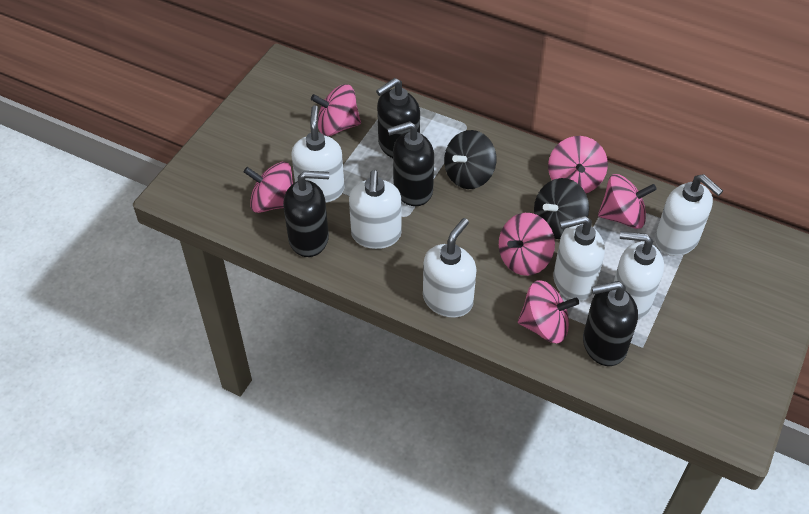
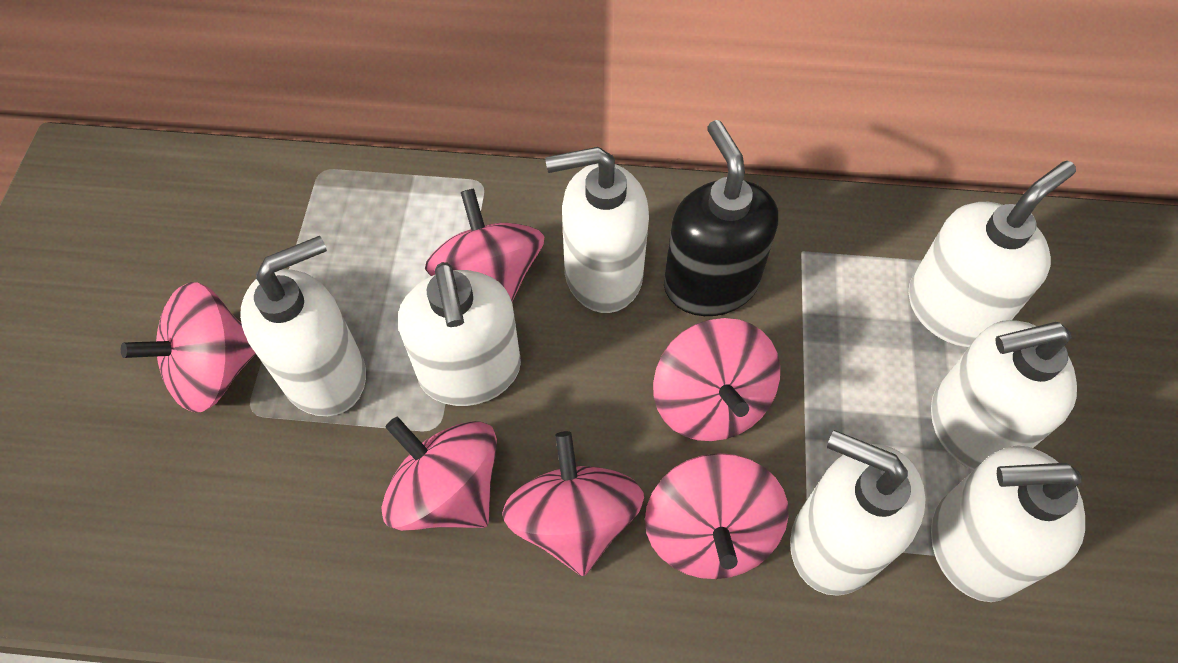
black soap dispenser: [283,171,329,257] [376,78,420,158] [387,121,434,206] [583,281,638,366] = 4 -> [664,120,778,316] = 1
black spinning top: [444,130,497,189] [534,178,589,239] = 2 -> none = 0
white soap dispenser: [291,105,344,203] [349,170,402,249] [423,218,477,318] [553,216,605,301] [614,231,664,319] [655,174,723,256] = 6 -> [240,236,366,416] [398,262,521,406] [545,147,649,313] [790,430,925,596] [909,161,1076,347] [931,320,1077,470] [931,446,1085,602] = 7

